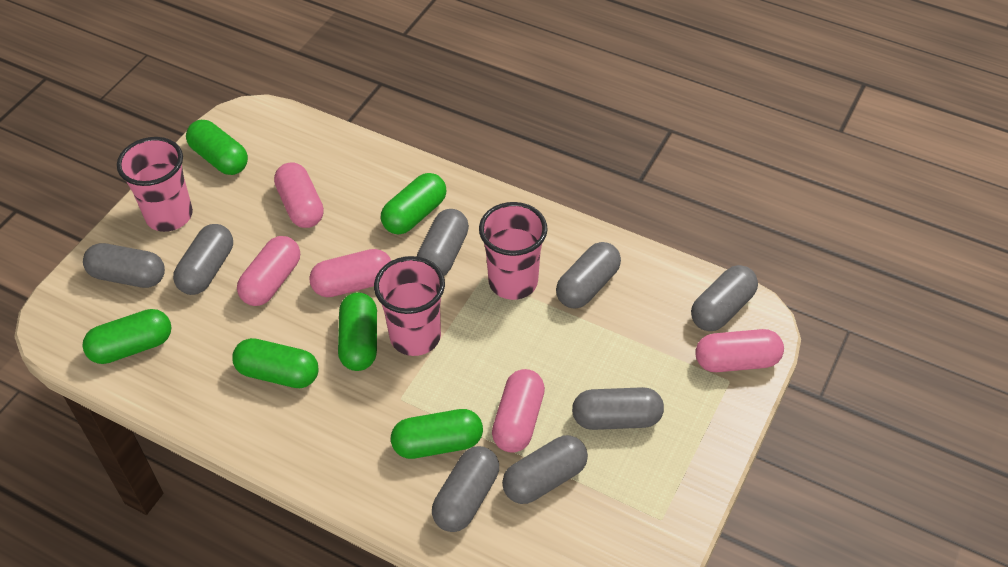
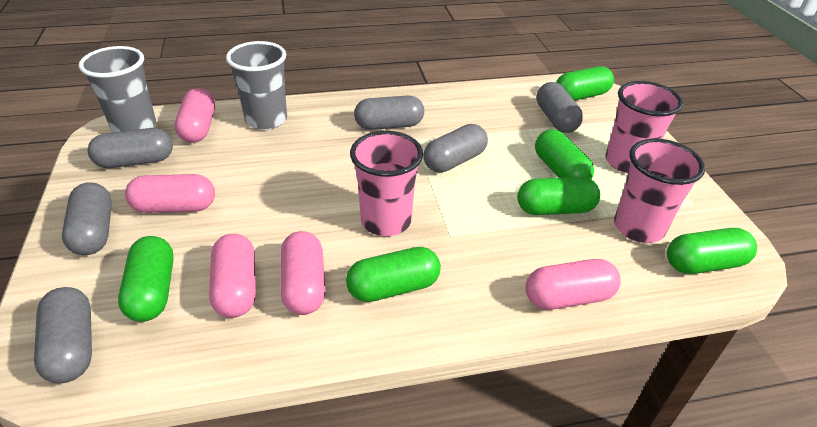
grey capsule: [83,243,165,288] [173,224,233,295] [417,209,469,276] [432,446,499,532] [502,435,588,504] [556,242,621,309] [572,387,664,430] [691,265,758,331] = 8 -> [34,287,92,383] [62,182,112,255] [87,128,173,168] [354,96,424,130] [423,124,488,173] [536,82,583,133] = 6
grey cup: none = 0 -> [79,46,156,132] [226,41,287,130] = 2

